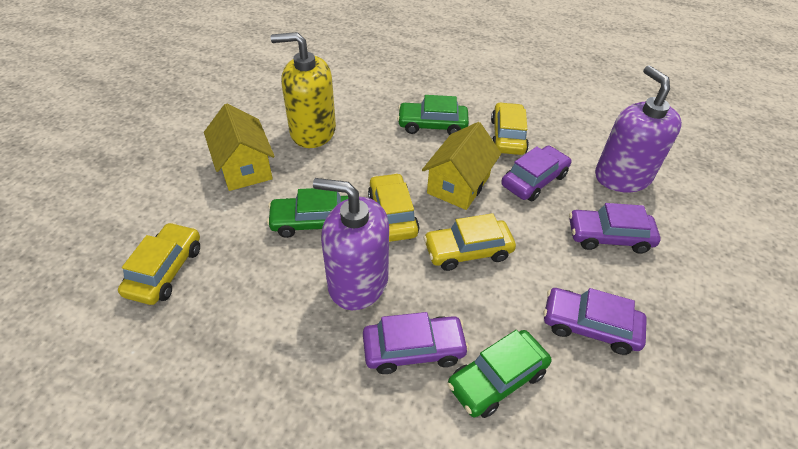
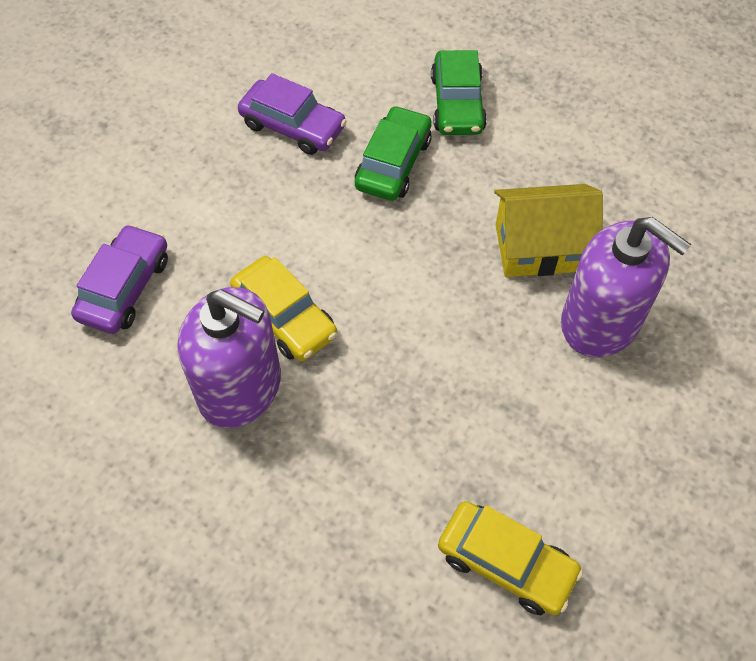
green car: [267,188,348,238] [397,95,469,135] [448,330,552,418] = 3 -> [355,106,432,201] [431,50,487,135] = 2
purple car: [363,312,469,374] [501,146,571,201] [543,288,647,355] [569,203,660,254] = 4 -> [71,224,168,334] [238,73,347,155] = 2
yellow car: [118,222,200,305] [368,173,419,242] [423,213,516,271] [491,102,529,155] = 4 -> [230,256,337,361] [438,501,583,615] = 2
yellow house: [204,104,275,191] [422,122,501,210] = 2 -> [494,184,603,277] = 1
yellow soap dispenser: [271,32,336,148] = 1 -> none = 0

